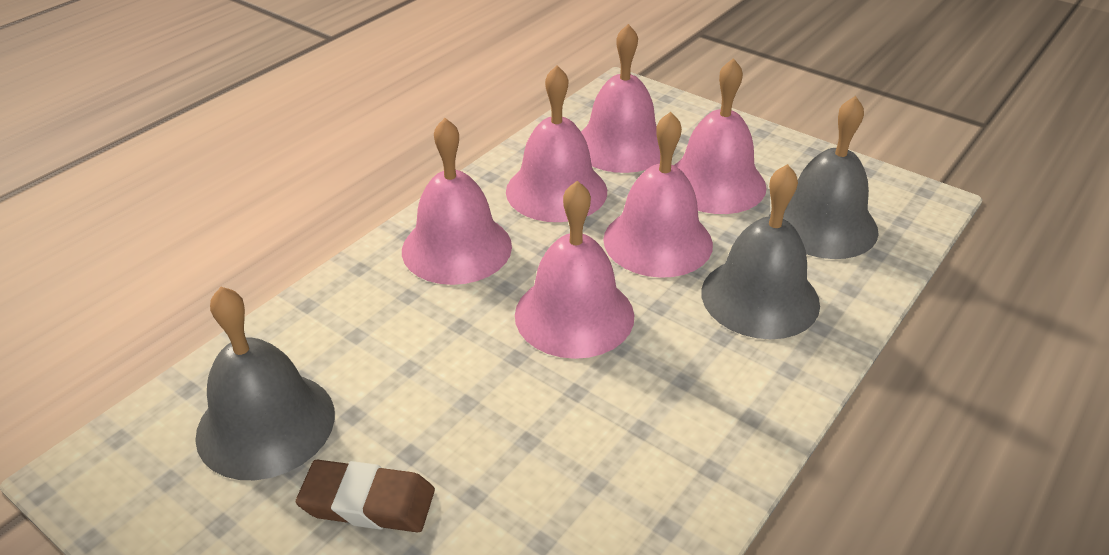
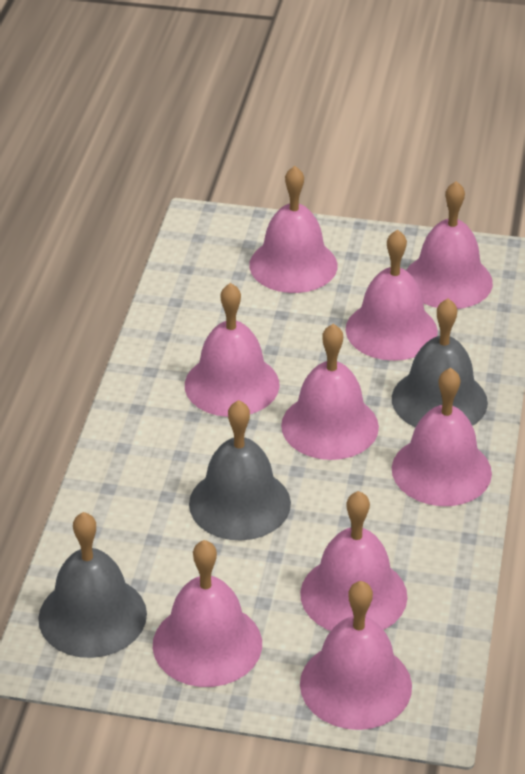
brown eraser: [296,460,435,532] = 1 -> none = 0
pink bell: [402,118,512,285] [506,65,607,222] [515,181,634,359] [581,24,660,173] [603,112,713,278] [674,58,766,214] = 6 -> [153,540,262,687] [185,283,280,417] [249,166,337,293] [281,324,379,460] [300,491,408,631] [300,581,412,730] [346,229,438,361] [392,368,492,506] [406,181,493,309] = 9

